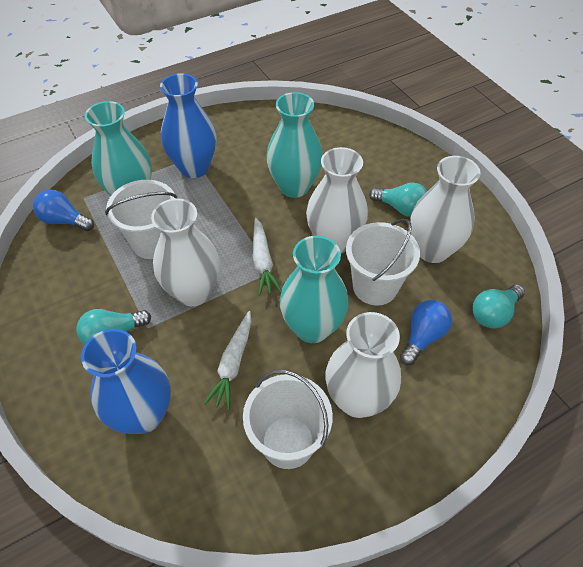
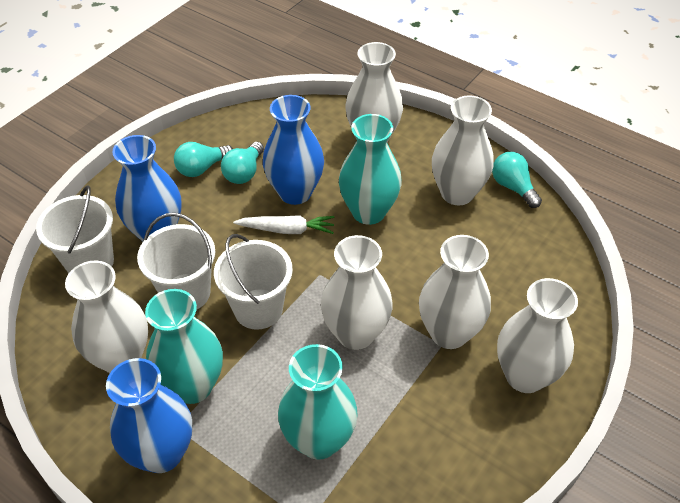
blue light bulb: [33,190,94,231] [400,300,452,365] = 2 -> none = 0
blue vase: [81,329,171,434] [160,73,217,178] = 2 -> [106,358,192,473] [112,135,181,242] [263,95,324,205] = 3
white carrot: [204,311,251,410] [253,218,282,296] = 2 -> [233,215,335,234] = 1
white vase: [151,198,220,306] [306,147,368,254] [325,312,401,418] [410,156,481,263] = 4 -> [65,261,148,373] [321,235,392,350] [345,42,403,142] [419,235,491,349] [432,95,494,205] [497,278,578,393] = 6

